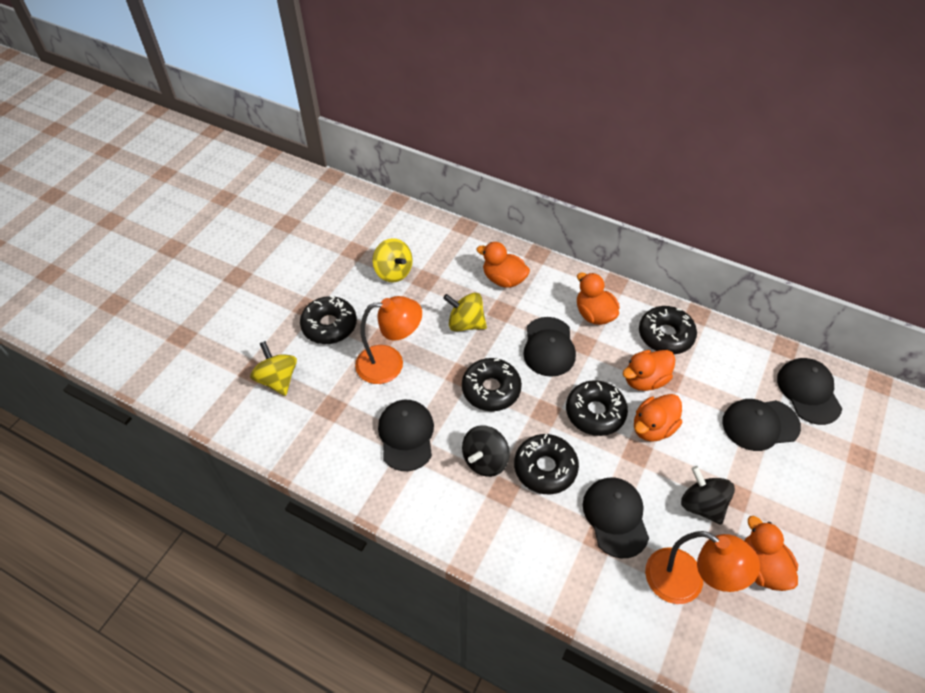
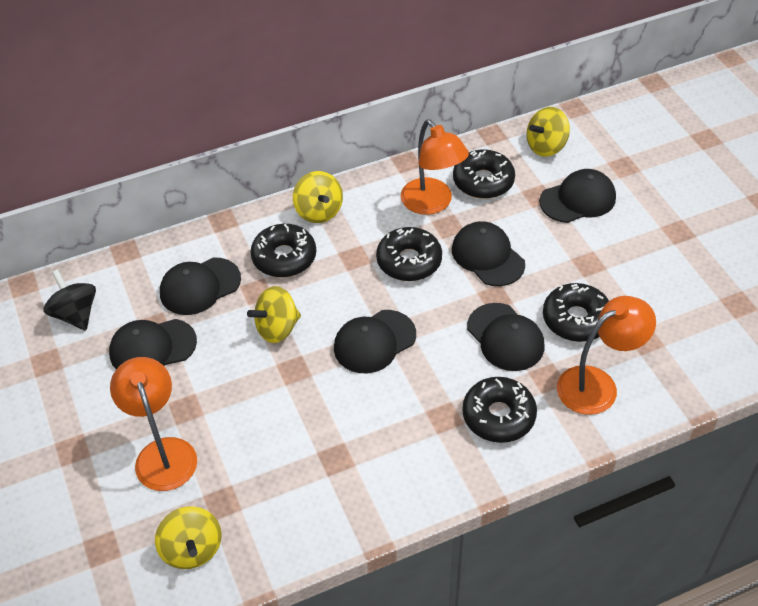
black cap: [378,400,434,471] [523,317,576,377] [583,478,649,558] [722,399,801,451] [777,358,842,425] = 5 -> [109,319,197,369] [160,257,241,315] [334,310,416,373] [452,221,525,286] [467,303,544,371] [539,169,616,223] = 6
black spinning top: [462,425,510,477] [681,466,735,525] = 2 -> [43,269,96,331] = 1
orange duck: [476,242,530,288] [577,272,620,325] [623,350,676,391] [634,394,682,442] [745,516,798,591] = 5 -> none = 0
orange lamp: [355,296,422,384] [645,531,760,604] = 2 -> [110,357,197,491] [401,120,469,215] [557,296,656,415] = 3
yellow spinning top: [250,341,297,396] [372,238,413,283] [443,293,487,332] = 3 -> [155,506,222,569] [247,286,301,343] [293,171,343,223] [526,107,570,157] = 4

